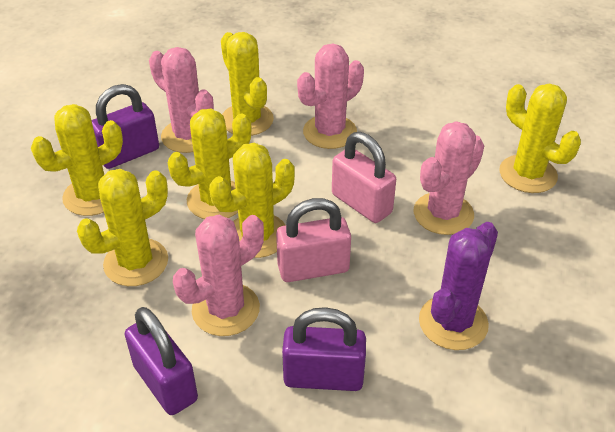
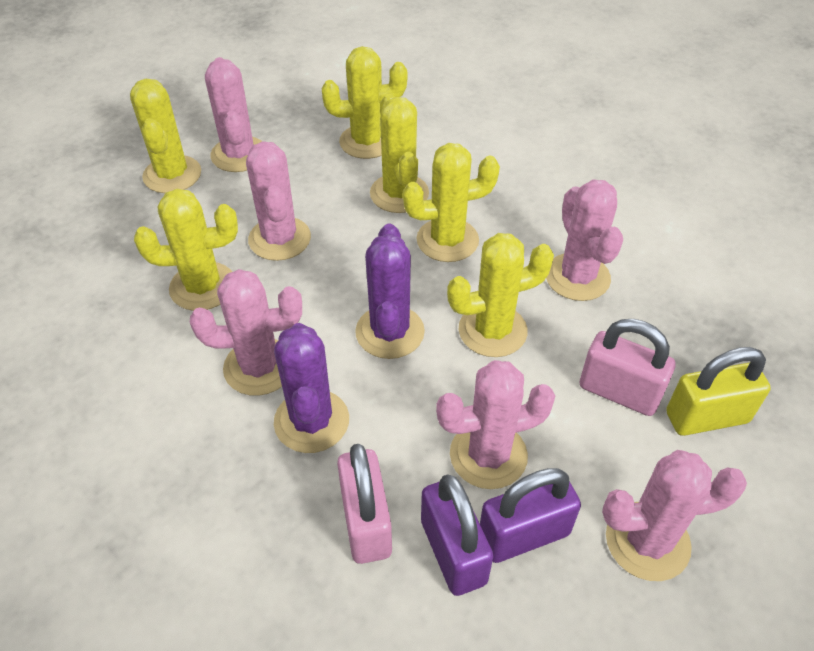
pink cactus: [149,47,214,153] [173,215,264,336] [297,43,364,149] [414,121,484,235] = 4 -> [190,269,302,396] [205,57,262,172] [246,141,311,261] [436,360,555,489] [546,179,623,301] [602,450,747,581] = 6
purple cactus: [419,222,498,350] = 1 -> [274,323,349,453] [355,224,425,359] = 2
purple padlock: [92,84,159,169] [124,307,198,415] [282,307,366,391] = 3 -> [421,474,493,596] [480,468,581,563] = 2
yellow padlock: none = 0 -> [666,347,771,436] = 1

